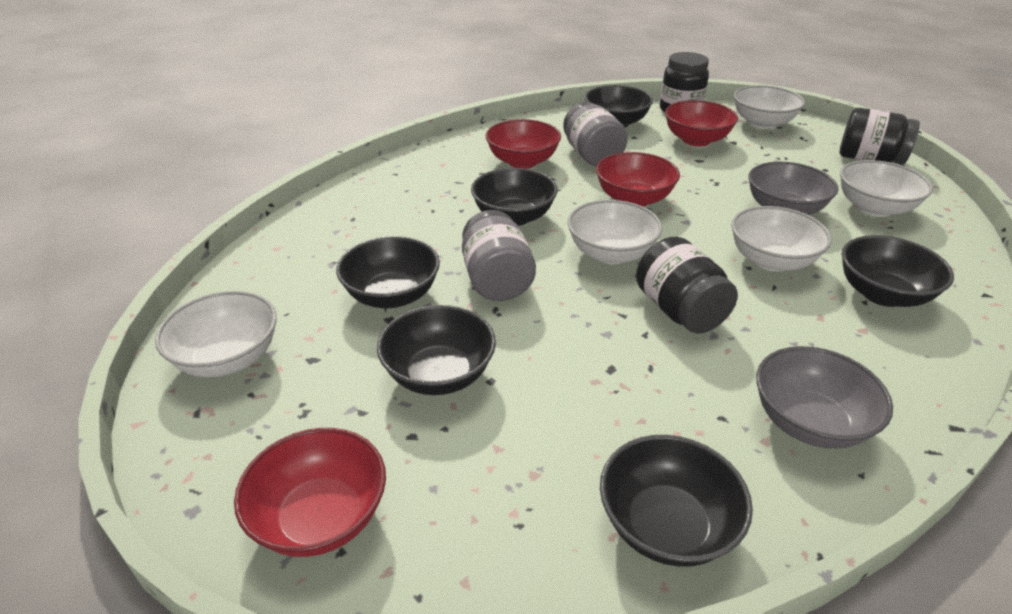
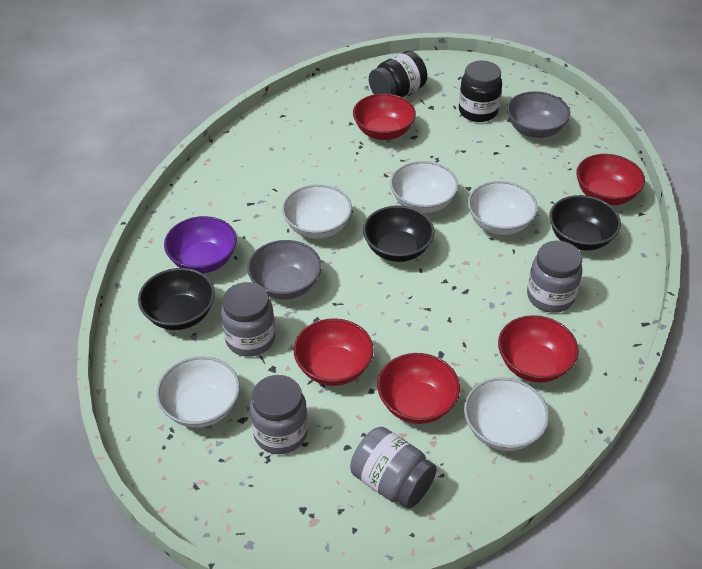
black bowl: [336,236,440,308] [377,305,496,395] [471,168,558,226] [585,85,653,127] [600,435,753,567] [842,235,954,307] = 6 -> [138,268,215,330] [363,205,435,262] [549,195,621,250] = 3
black jar: [636,237,738,334] [660,52,709,113] [840,108,920,164] = 3 -> [369,51,427,97] [459,61,502,122] = 2
grey jar: [462,210,536,301] [563,102,628,166] = 2 -> [221,282,275,357] [250,375,308,454] [350,427,437,509] [527,241,582,313] = 4
purple bowl: none = 0 -> [164,216,237,273] = 1
red bowl: [234,428,386,557] [486,119,561,169] [596,152,680,207] [665,100,738,146] = 4 -> [294,318,374,386] [353,93,416,140] [377,353,460,424] [498,315,579,383] [576,154,645,205] = 5

